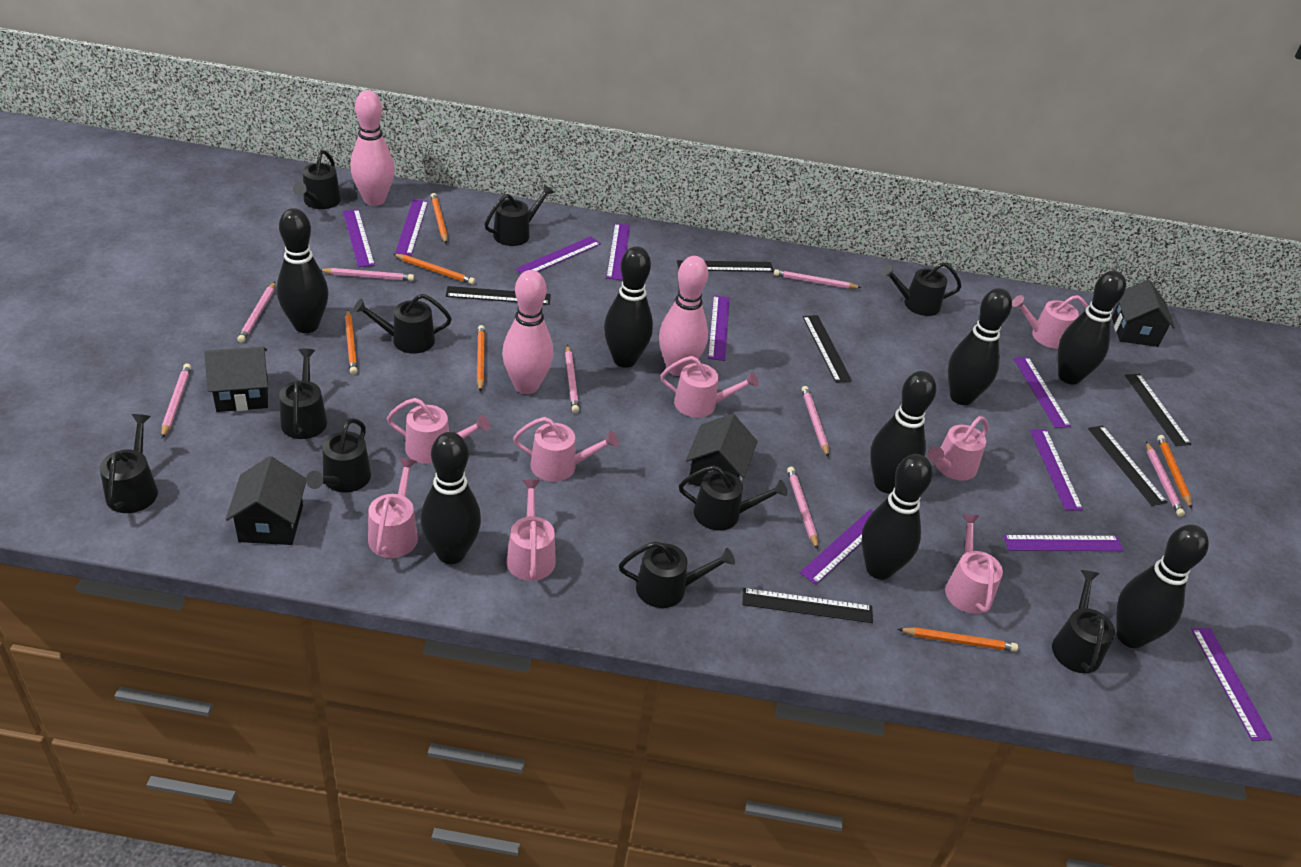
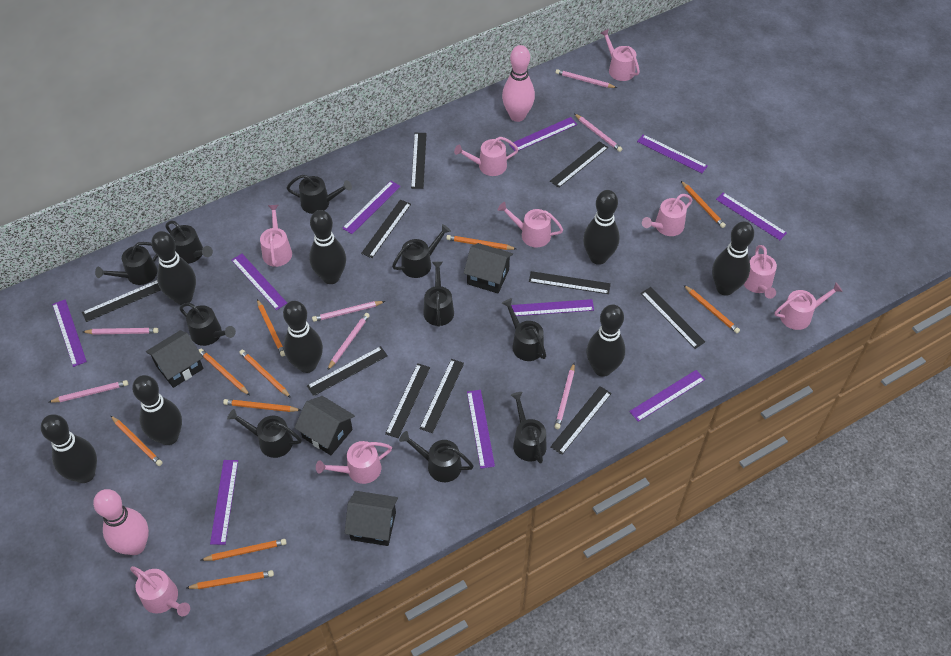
black ruler: [446,286,551,305] [677,260,774,272] [742,588,873,623] [803,315,852,383] [1088,425,1167,506] [1125,374,1191,446] = 6 -> [82,280,161,322] [307,346,388,396] [361,199,411,258] [385,363,430,438] [411,133,427,189] [419,359,464,433] [529,271,611,294] [550,141,608,188] [550,386,612,455] [641,287,705,349] = 10
orange pencil: [345,309,357,375] [393,254,475,285] [431,193,448,243] [477,325,485,392] [898,627,1018,652] [1157,435,1192,509] = 6 -> [111,416,163,466] [186,570,274,589] [199,348,250,395] [201,539,287,561] [223,399,301,412] [239,350,291,398] [257,299,285,357] [446,235,516,250] [681,181,726,228] [684,285,740,333] = 10
pink bowling pin: [350,90,395,206] [502,270,554,394] [659,256,708,376] = 3 -> [93,489,149,555] [502,45,535,122] = 2
pink pencil: [161,363,191,438] [237,282,275,343] [320,268,414,281] [565,345,579,413] [774,269,861,289] [787,467,818,550] [801,386,829,458] [1146,442,1185,517] = 8 -> [49,380,128,403] [83,328,159,335] [312,301,385,322] [327,313,370,370] [555,363,575,429] [556,69,617,88] [575,114,622,152] = 7
pink watering can: [368,458,418,558] [387,398,490,464] [506,480,556,581] [513,417,619,482] [661,356,759,418] [928,416,988,481] [945,515,1003,614] [1012,295,1088,349] = 8 -> [130,566,190,617] [260,205,292,267] [316,441,392,484] [454,137,519,176] [498,202,563,247] [600,29,640,81] [642,194,692,236] [743,245,777,299] [775,283,843,330] = 9

